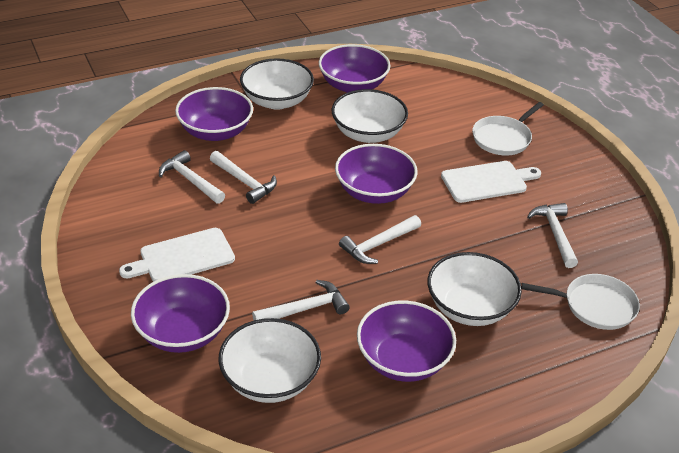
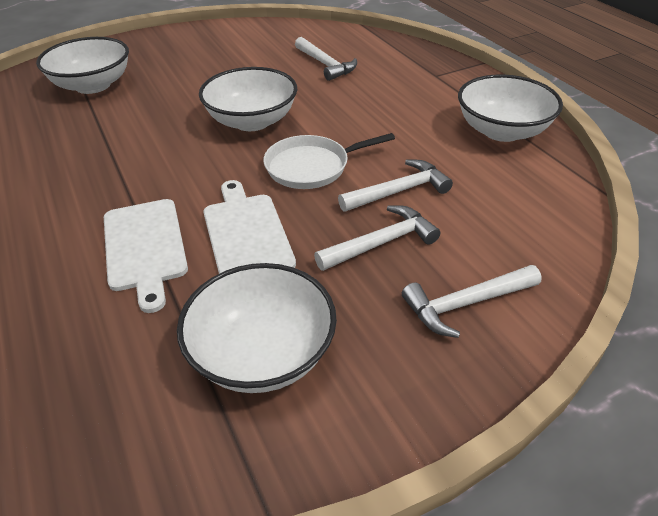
purple bowl: [131,274,230,353] [175,87,253,141] [319,44,390,93] [335,144,417,204] [357,301,456,382] = 5 -> none = 0
white hammer: [159,150,225,204] [210,151,277,204] [252,280,350,320] [339,215,421,264] [527,203,578,268] = 5 -> [295,37,357,81] [314,205,440,271] [338,160,453,212] [402,265,542,338] = 4
white pan: [472,102,544,155] [521,274,640,330] = 2 -> [264,133,395,189] = 1

